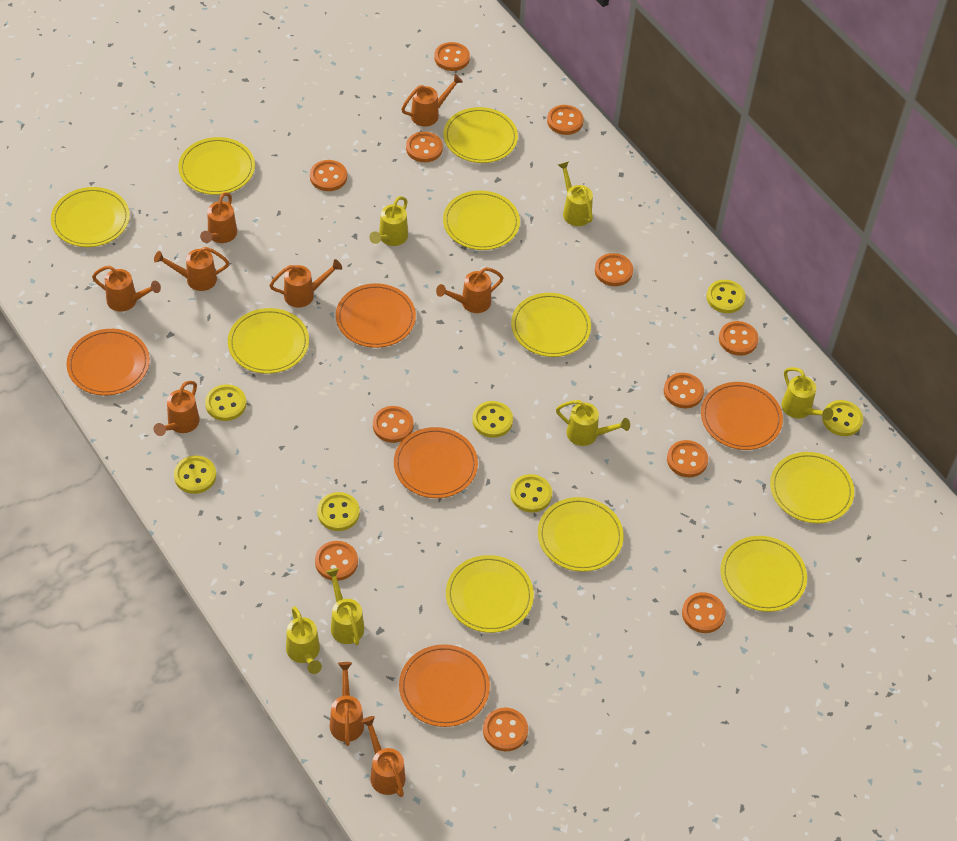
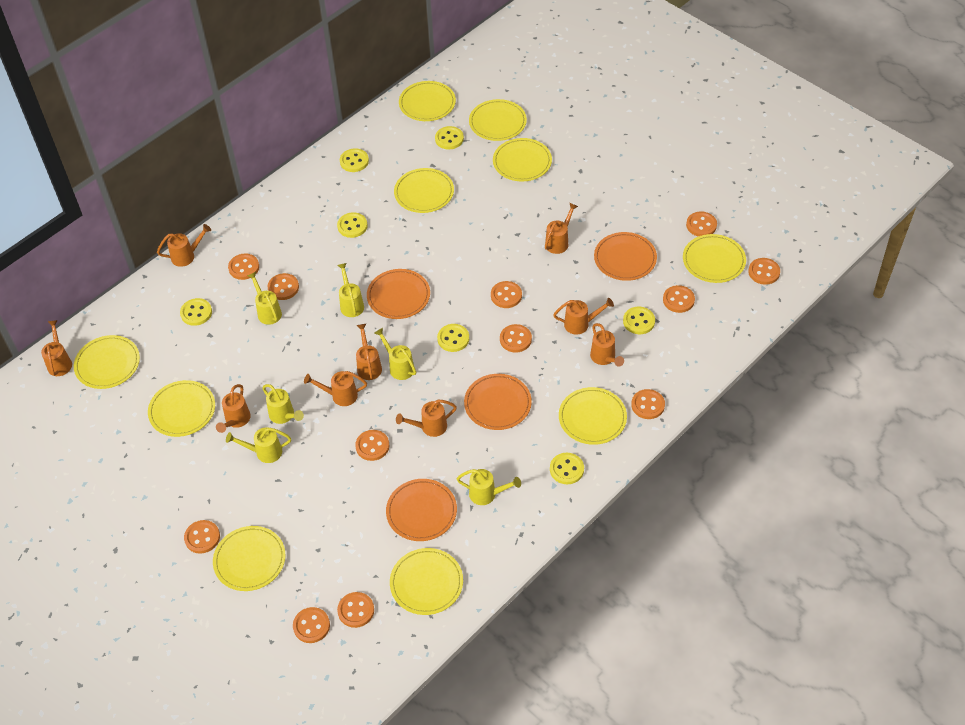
orange plate: [66,329,150,396] [336,283,416,348] [394,427,478,498] [399,644,490,727] [701,382,783,450] = 5 -> [367,269,430,319] [386,479,457,541] [464,374,532,430] [594,232,657,281] = 4

